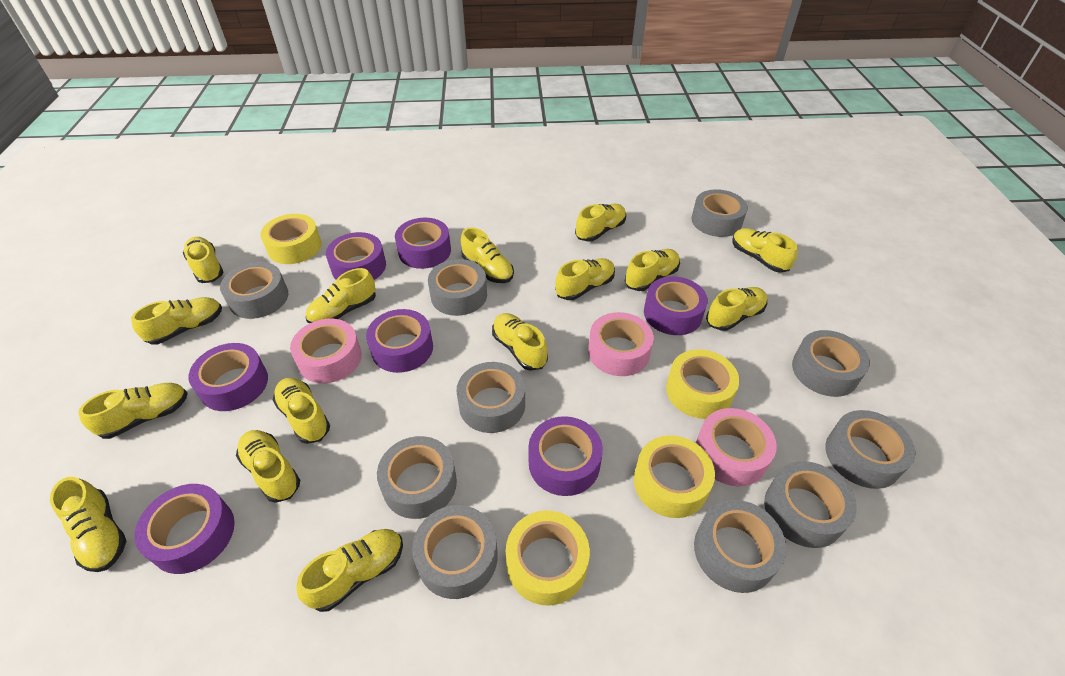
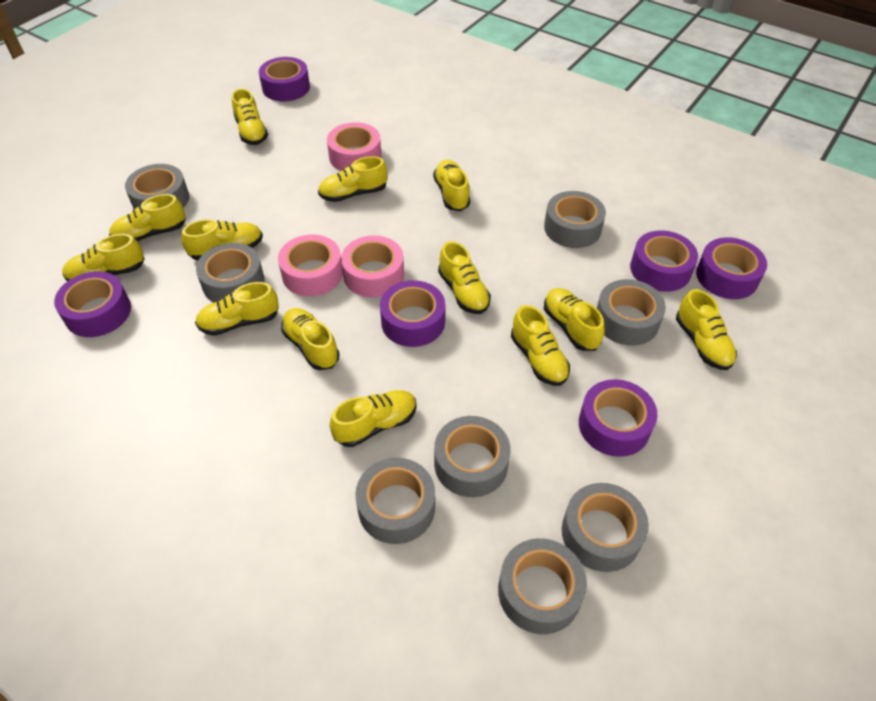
grey tape: [220,262,288,319] [377,436,457,519] [412,505,498,599] [428,259,487,316] [457,362,525,433] [692,189,748,237] [694,500,786,593] [764,461,857,548] [792,330,870,397] [825,410,916,489] = 10 -> [125,164,189,209] [196,243,265,303] [355,458,435,544] [434,416,511,497] [498,538,587,634] [544,191,606,248] [562,483,649,572] [597,279,666,346] = 8
purple tape: [135,484,235,574] [189,343,268,411] [326,232,386,280] [366,309,433,373] [395,218,451,269] [528,416,603,496] [644,276,708,335] = 7 -> [54,271,131,337] [259,57,310,101] [380,280,445,347] [579,379,658,457] [630,230,698,292] [696,237,767,299] = 6
yellow shoe: [50,477,127,572] [78,383,188,439] [131,297,222,345] [183,237,224,283] [236,430,300,503] [273,378,330,444] [296,529,403,612] [306,268,376,323] [461,227,514,283] [492,313,548,371] [555,258,615,300] [575,204,626,242] [625,249,680,291] [706,287,767,331] [732,228,798,273] = 15 -> [62,234,145,281] [109,194,186,242] [181,219,263,260] [195,282,279,336] [232,89,268,145] [281,308,339,370] [318,156,387,202] [330,390,417,447] [433,160,470,211] [438,241,491,314] [511,305,570,386] [544,288,605,351] [676,289,737,370] = 13
yellow tape: [261,214,322,264] [506,510,590,606] [634,435,715,518] [666,349,739,419] = 4 -> none = 0

